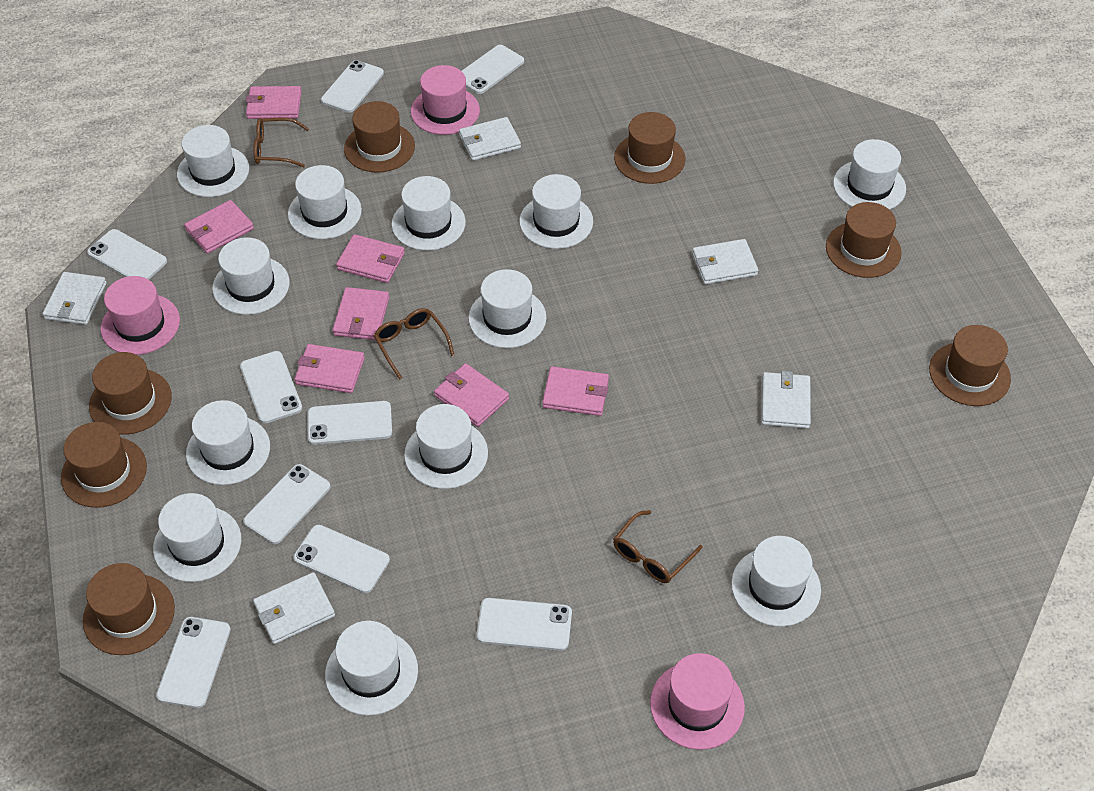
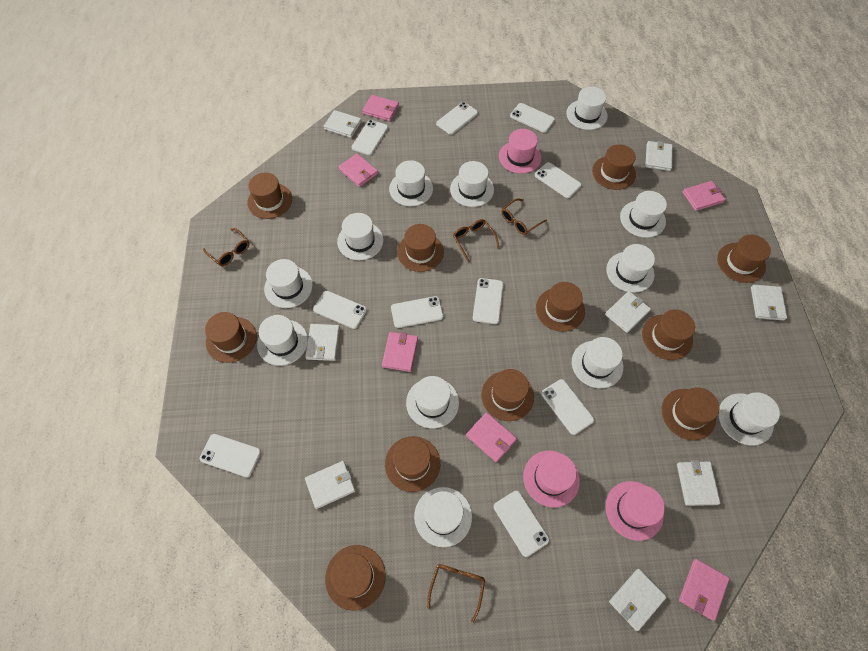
brown glasses: [253,118,309,167] [374,308,454,380] [613,510,703,583] = 3 -> [203,228,249,266] [427,564,485,623] [453,219,499,262] [501,198,547,235] = 4
brown hat: [61,422,147,508] [83,563,175,655] [89,352,172,435] [344,101,415,173] [614,112,685,184] [826,202,902,278] [929,325,1011,406] = 7 -> [205,312,257,363] [247,173,292,219] [325,545,386,611] [385,436,440,492] [397,224,444,272] [481,369,534,421] [536,282,585,332] [592,144,636,190] [642,309,695,360] [662,387,720,440] [717,235,771,283] = 11
pink wallet: [184,200,254,254] [246,86,302,119] [294,344,365,393] [333,287,389,340] [336,234,405,283] [434,363,509,427] [542,366,609,416] = 7 -> [338,153,378,187] [362,95,399,121] [382,332,418,372] [466,412,517,462] [679,559,730,621] [683,181,726,211] = 6
white phone: [87,229,167,279] [156,617,231,708] [240,351,302,424] [243,464,331,544] [293,525,390,593] [308,401,392,445] [321,60,384,113] [462,45,524,94] [477,598,572,651] = 9 -> [199,434,261,477] [313,291,367,329] [352,120,388,156] [391,296,443,328] [436,102,478,135] [473,278,504,324] [494,491,549,557] [510,103,555,133] [535,162,582,198] [541,379,594,435] = 10
white wallet: [42,272,107,325] [253,572,335,644] [459,117,521,161] [692,239,758,285] [761,371,811,429] = 5 -> [305,324,340,361] [305,461,355,509] [324,110,362,138] [605,291,651,333] [609,569,667,631] [645,141,673,171] [677,460,720,506] [751,285,787,321] = 8

